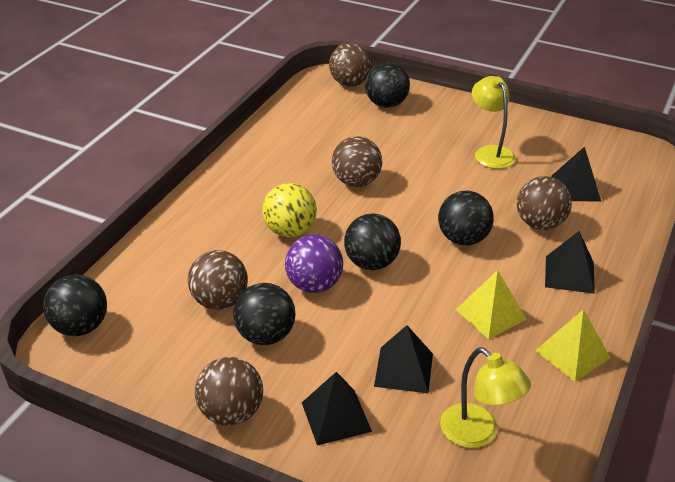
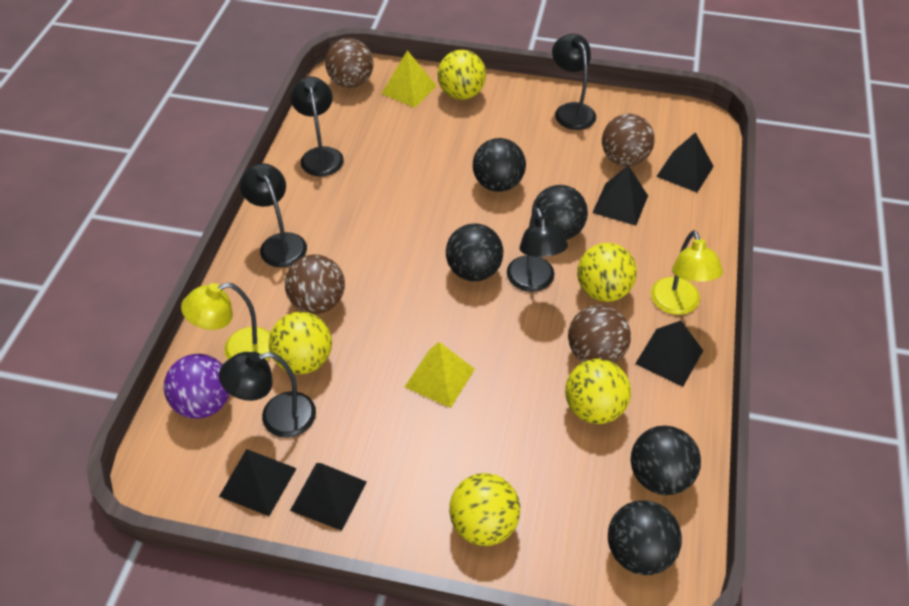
black lamp: none = 0 -> [219,352,316,438] [240,163,307,268] [290,76,344,177] [507,207,568,292] [552,34,596,130] = 5
black pyramid: [302,372,372,445] [374,325,433,393] [545,231,595,294] [551,147,601,202] = 4 -> [219,449,297,516] [290,463,367,531] [592,165,648,226] [635,321,703,387] [656,132,714,193] = 5
brown ball: [188,250,248,310] [195,357,263,426] [329,42,372,87] [332,136,382,187] [517,176,572,230] = 5 -> [285,255,345,314] [325,38,373,88] [568,305,631,364] [602,114,655,166] = 4
yellow ball: [262,183,317,237] = 1 -> [269,312,332,374] [437,50,486,100] [449,473,520,546] [565,359,631,424] [577,243,637,302] = 5

